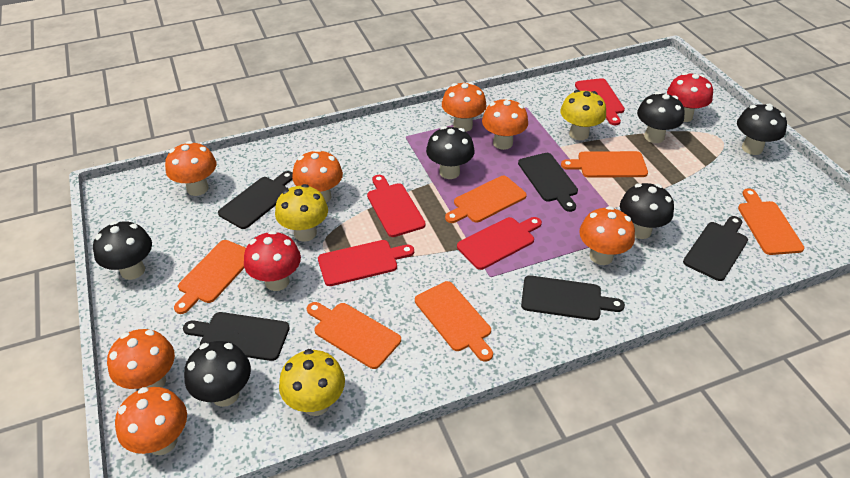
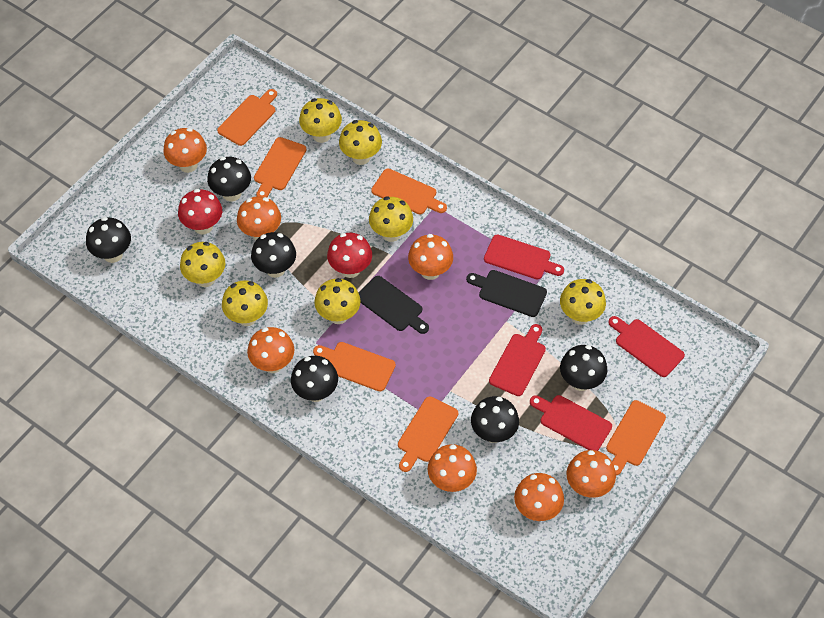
black cutting board: [183,312,290,361] [218,171,293,229] [518,153,578,212] [521,275,625,320] [683,216,748,281] = 5 -> [358,276,429,334] [466,270,547,317] = 2
yellow mushroom: [275,184,328,242] [279,349,345,416] [560,90,606,140] = 3 -> [180,242,225,287] [222,280,268,326] [299,98,342,143] [314,278,361,324] [339,120,382,165] [369,196,413,242] [560,279,606,325] = 7

